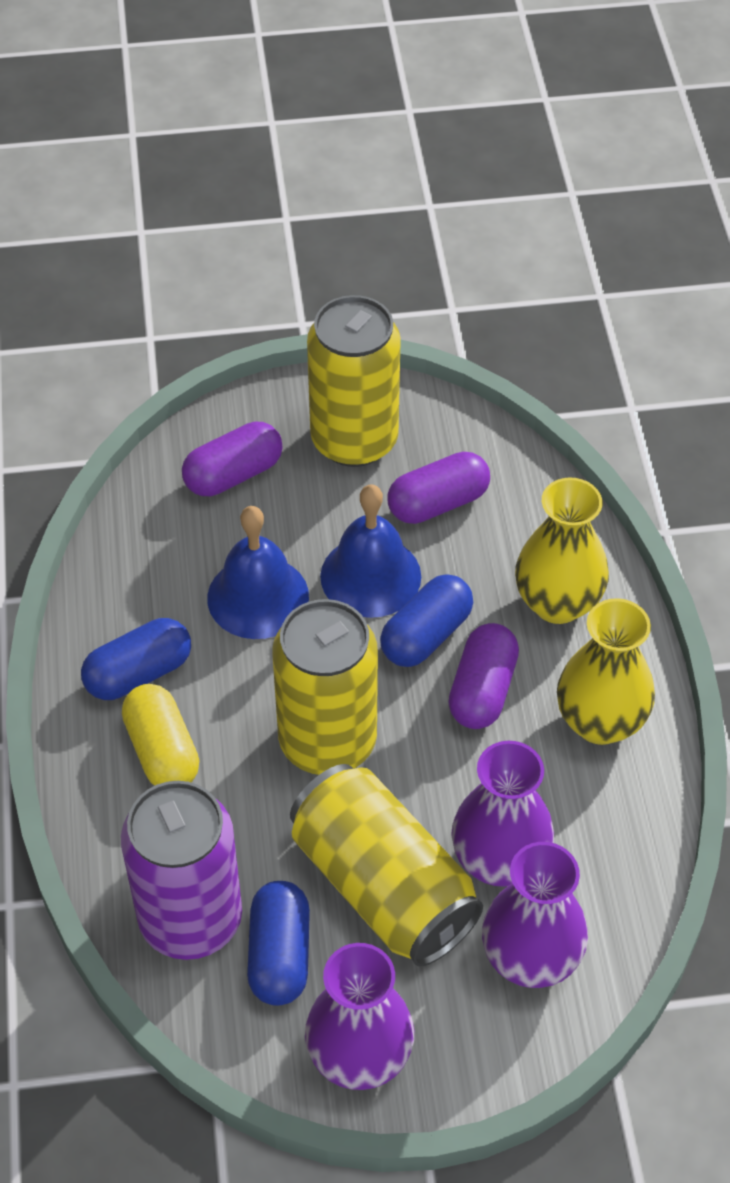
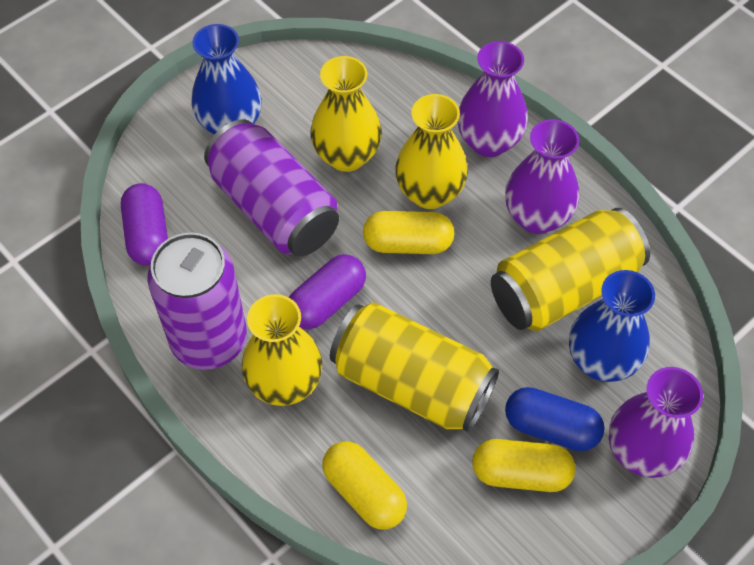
blue bell: [207,506,309,639] [320,484,421,618] = 2 -> none = 0
blue capsule: [81,618,191,700] [247,881,310,1006] [380,574,473,667] = 3 -> [505,387,605,451] = 1
blue vase: none = 0 -> [191,24,262,135] [569,270,655,382] = 2
purple can: [121,781,242,960] = 1 -> [147,232,247,370] [204,119,339,256] = 2
purple capsule: [182,422,283,496] [387,452,490,524] [448,623,519,729] = 3 -> [121,183,168,266] [289,254,366,329] = 2
yellow can: [272,599,378,775] [290,764,483,966] [307,295,401,467] = 3 -> [330,302,499,433] [491,208,650,331] = 2
yellow capsule: [122,684,199,786] = 1 -> [322,441,407,529] [363,211,455,254] [472,439,575,492] = 3
yellow vase: [515,477,609,624] [557,598,655,745] = 2 -> [242,294,322,406] [310,56,382,172] [395,94,468,209] = 3

